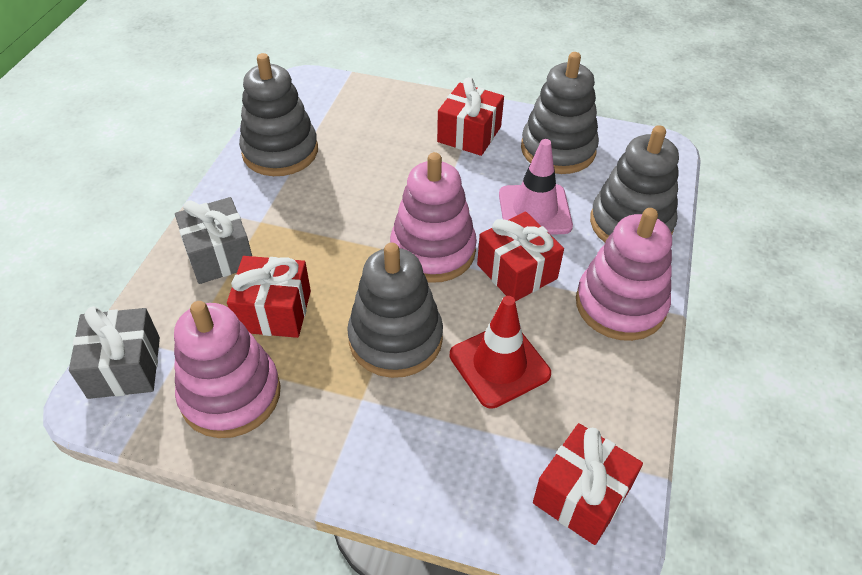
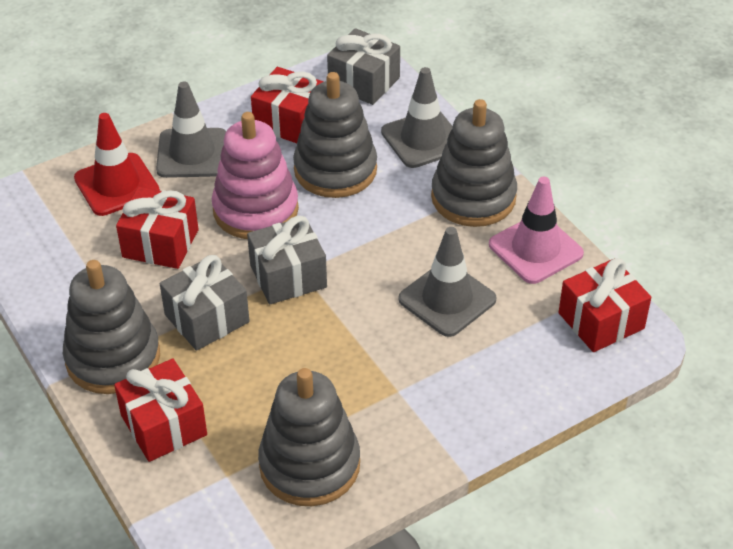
grey gift: [69,306,160,399] [175,197,252,284] = 2 -> [160,255,250,351] [247,216,327,304] [327,28,400,105] = 3
grey traffic cone: none = 0 -> [156,82,226,178] [381,67,453,168] [398,227,497,337] = 3
pink stacking toy: [174,301,281,438] [390,152,477,283] [576,208,672,341] = 3 -> [212,112,299,239] = 1

